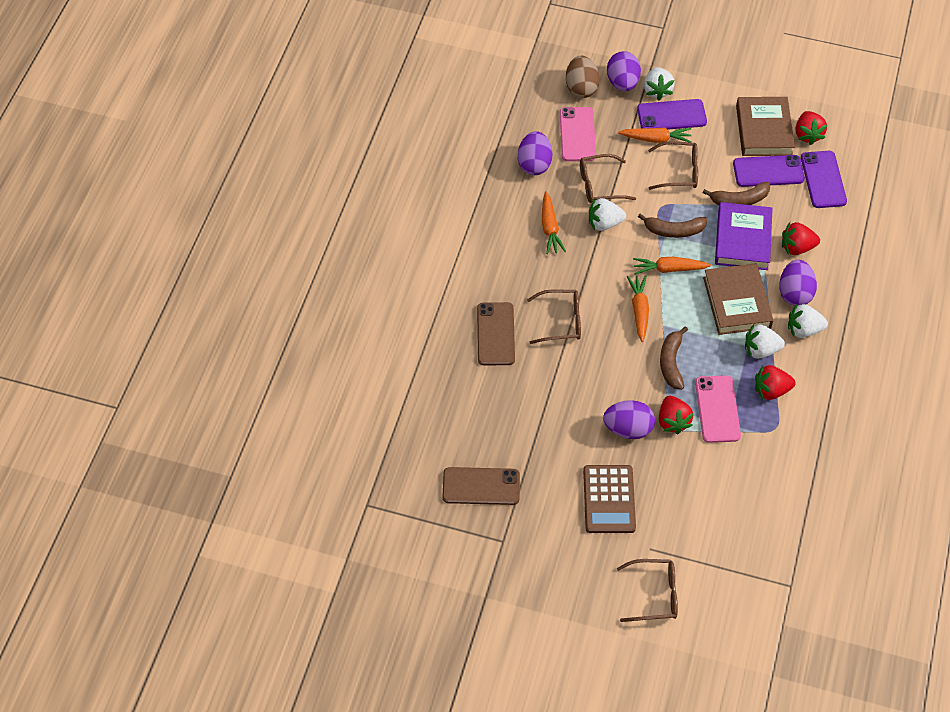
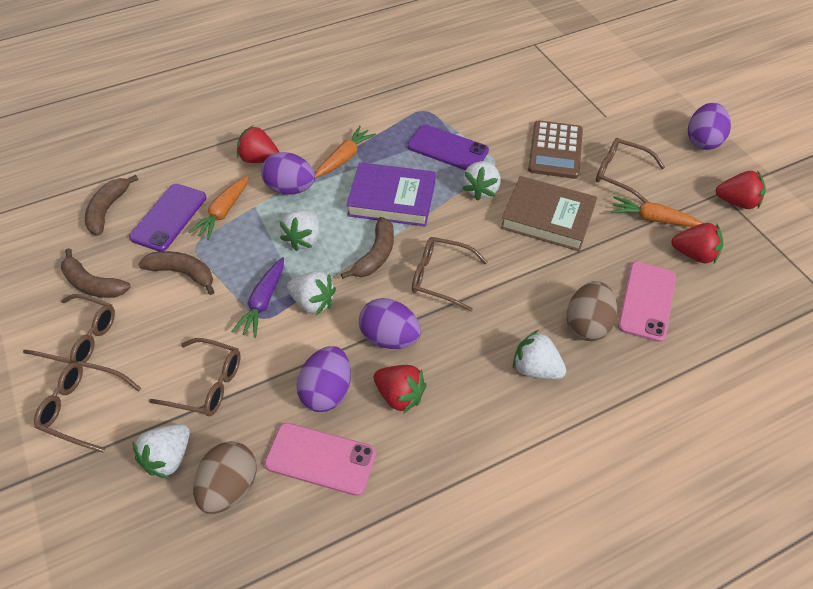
brown banana: [638,213,708,238] [660,326,688,390] [702,182,770,205] = 3 -> [61,248,131,298] [85,175,138,235] [138,251,215,295] [341,217,394,279] = 4
brown book: [703,263,773,335] [736,97,795,156] = 2 -> [500,176,597,251] = 1
brown egg: [566,56,600,98] = 1 -> [193,441,256,514] [567,281,617,341] = 2
brown glasses: [527,290,581,344] [580,154,636,203] [617,559,678,622] [648,141,698,190] = 4 -> [23,294,115,364] [34,361,141,453] [149,338,241,416] [412,237,488,311] [596,138,665,203] = 5
brown phone: [443,467,520,505] [477,302,515,365] = 2 -> none = 0
orange carrot: [542,191,566,254] [618,128,692,143] [627,275,649,342] [633,257,711,275] = 4 -> [189,175,249,240] [315,126,376,178] [611,196,703,227] = 3
purple carrot: none = 0 -> [232,257,284,338] = 1
purple phone: [637,99,707,130] [733,155,805,187] [801,151,847,208] = 3 -> [129,184,206,252] [407,125,489,170] = 2
white strawberry: [589,198,626,231] [644,67,675,100] [745,324,785,359] [788,303,828,338] = 4 -> [132,424,190,479] [280,210,320,251] [287,271,336,315] [462,161,501,201] [513,330,566,379] = 5

